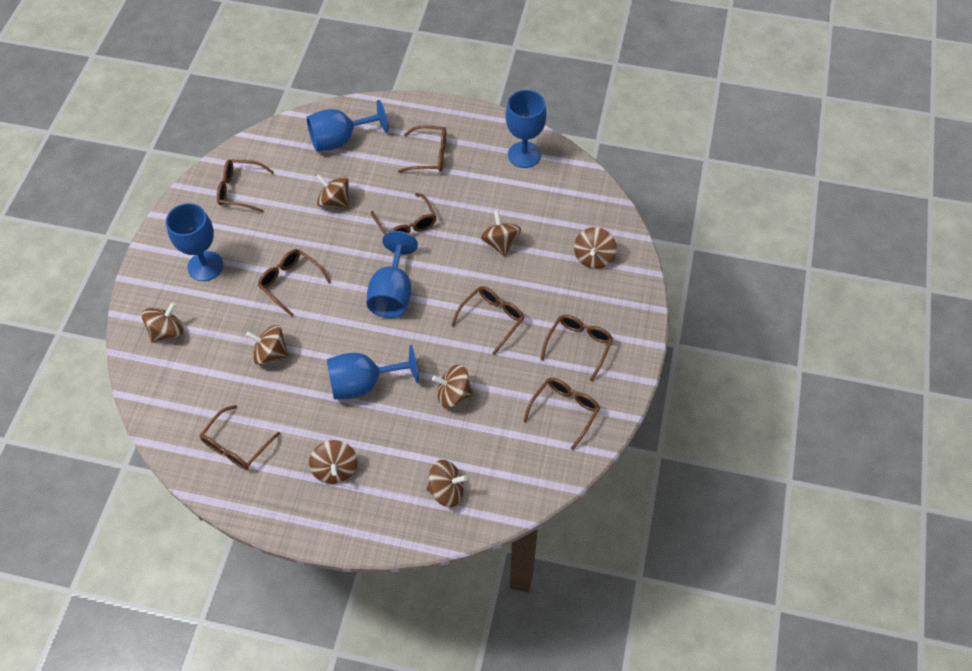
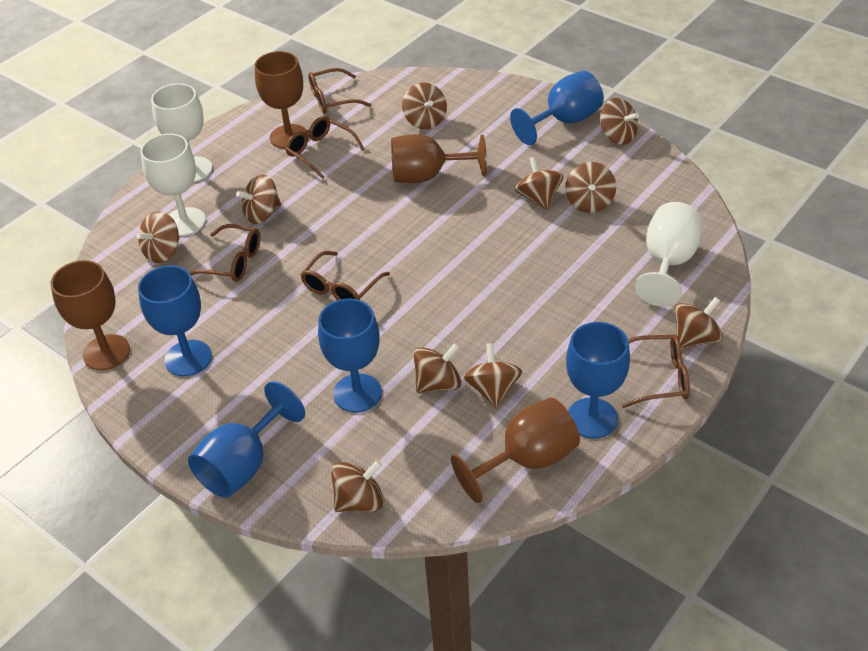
brown glasses: [199,405,280,470] [217,159,274,212] [258,249,331,316] [371,193,437,235] [398,125,447,173] [451,286,524,355] [523,377,600,450] [540,315,613,381] = 8 -> [189,224,261,282] [285,116,365,179] [300,251,390,300] [308,68,371,114] [622,335,690,408] = 5
brown goblet: none = 0 -> [50,260,130,370] [255,51,308,149] [391,134,487,183] [451,397,580,503] = 4
brown spinning top: [142,302,184,343] [246,325,289,365] [309,440,357,484] [316,174,349,208] [426,460,468,507] [432,365,473,408] [480,211,521,256] [574,227,617,269] = 8 -> [136,211,179,263] [236,175,281,224] [331,460,384,512] [402,83,447,129] [413,343,461,393] [463,343,522,408] [515,157,563,210] [565,162,616,213] [600,98,639,145] [674,297,723,348] = 10
white goblet: none = 0 -> [140,133,206,236] [151,83,213,182] [635,202,702,306] = 3

